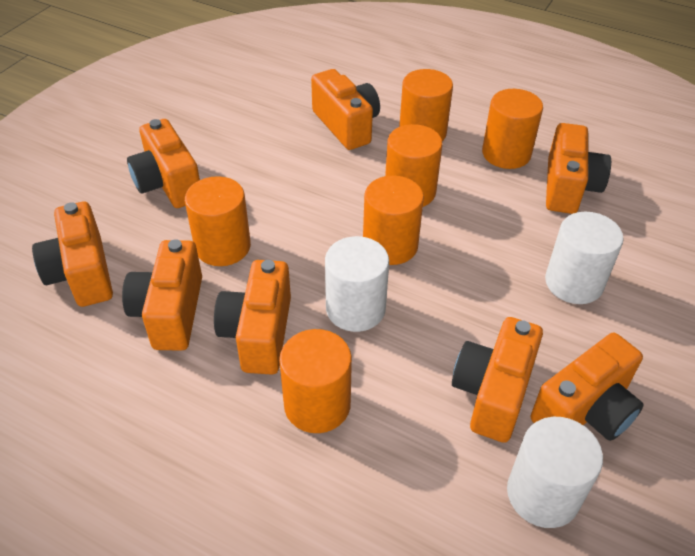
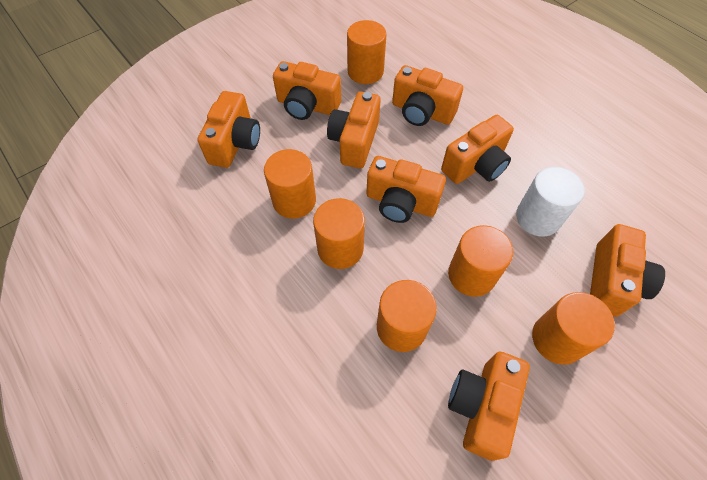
white cylinder: [325,236,389,332] [507,417,603,528] [545,212,624,304] = 3 -> [516,167,585,237] = 1

